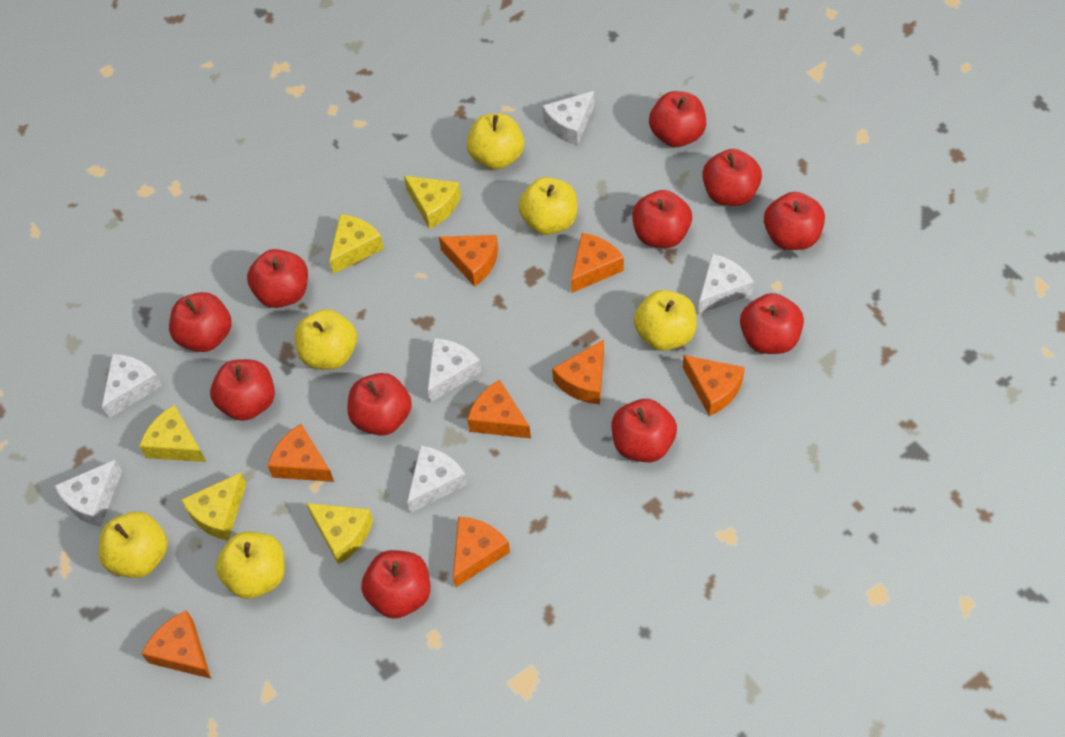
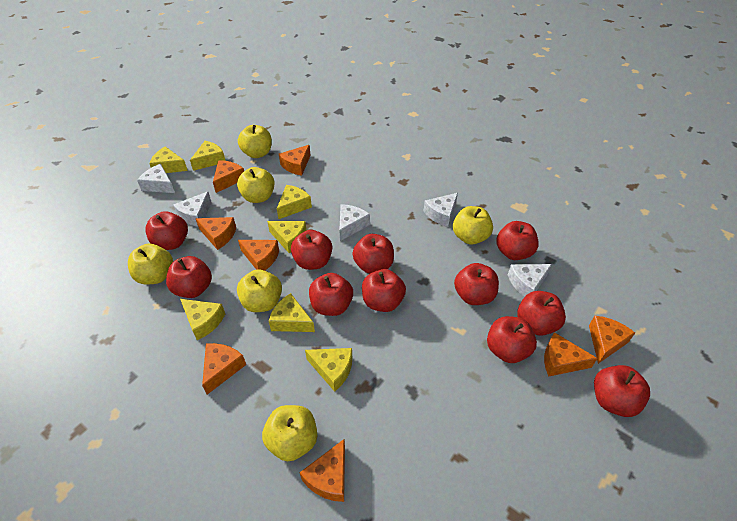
white cheese: [55,460,122,527] [102,354,162,418] [407,445,467,513] [428,338,481,403] [542,91,594,145] [698,254,754,314] = 6 -> [137,164,175,193] [173,192,211,226] [339,204,370,241] [424,193,458,227] [508,264,552,297] = 5
yellow cheese: [139,405,206,462] [181,473,246,541] [306,503,373,565] [329,214,384,274] [404,176,461,229] = 5 -> [149,146,188,173] [180,299,225,340] [190,141,226,171] [267,221,307,253] [269,293,315,332] [277,185,312,219] [305,348,352,392] = 7

